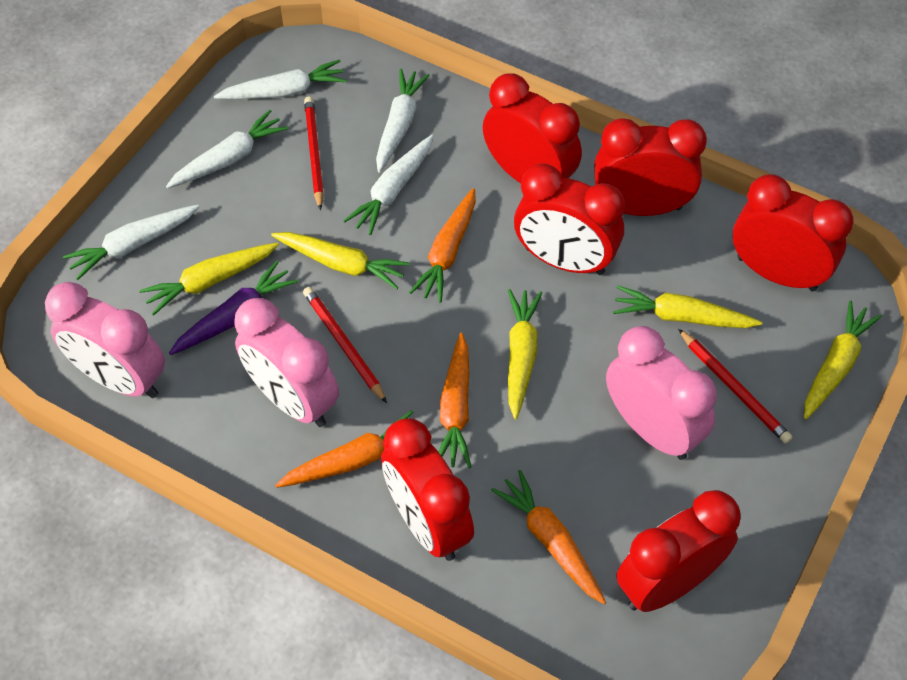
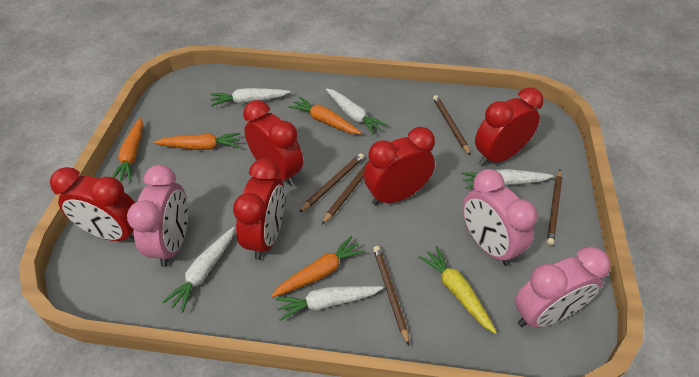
brown pencil: none = 0 -> [299,153,364,212] [322,161,369,225] [373,246,409,346] [433,95,471,156] [547,170,562,246] = 5
purple carrot: [169,261,298,355] = 1 -> none = 0
red clock: [381,418,474,561] [483,73,582,183] [514,163,625,275] [594,119,707,216] [616,490,740,612] [733,174,854,291] = 6 -> [50,167,135,241] [233,159,285,260] [243,100,303,186] [364,127,435,205] [475,87,543,166] = 5
red pencil: [303,287,387,403] [304,97,324,211] [678,329,793,444] = 3 -> none = 0
yellow carrot: [139,242,279,316] [271,232,409,289] [508,289,542,420] [613,285,762,328] [804,300,882,419] = 5 -> [418,246,497,334] = 1

